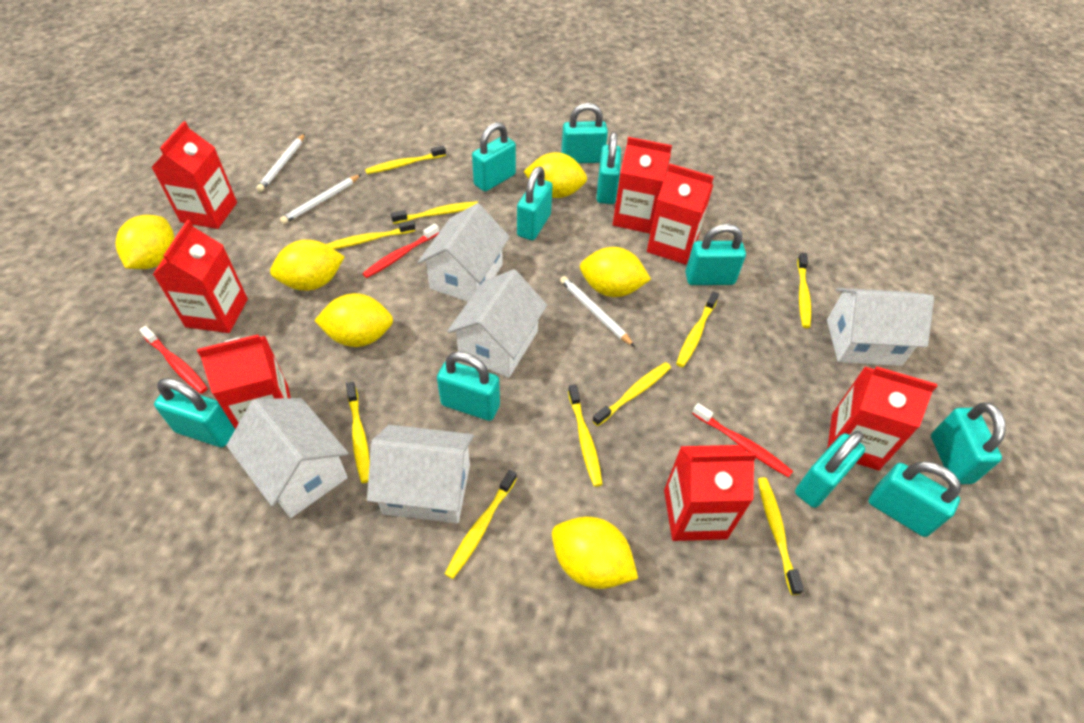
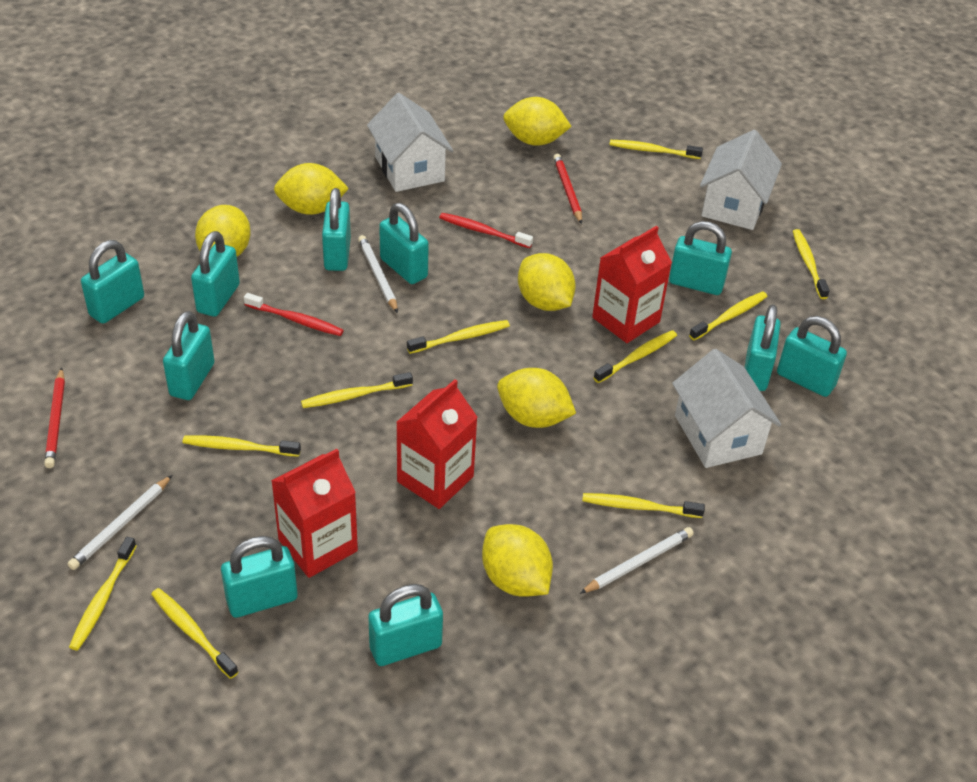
red carton: [151,121,237,229] [153,220,248,333] [197,334,290,429] [613,137,672,234] [647,163,714,265] [664,445,757,541] [827,366,937,471] = 7 -> [271,449,358,578] [396,379,477,509] [592,226,672,343] = 3
red pencil: none = 0 -> [44,367,65,468] [553,154,582,224] = 2
red toothbrush: [139,326,208,394] [362,223,439,278] [692,403,793,478] = 3 -> [244,293,344,336] [439,213,533,248] = 2
white house: [226,398,348,518] [367,425,474,523] [418,203,510,302] [447,269,547,378] [827,288,934,366] = 5 -> [367,93,453,192] [672,349,781,468] [700,130,782,230] = 3

